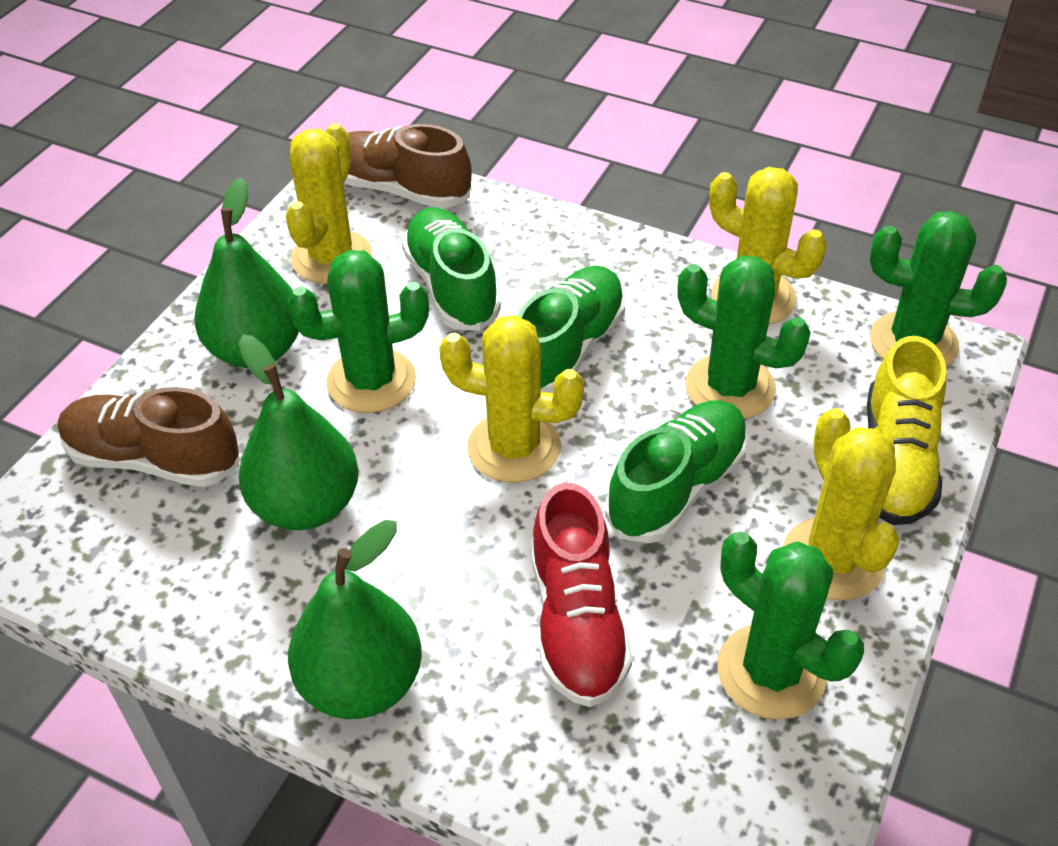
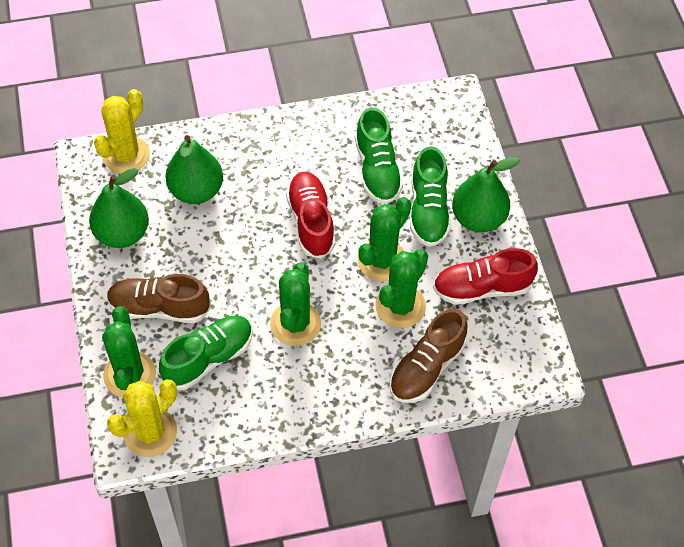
red shoe: [531,483,632,707] = 1 -> [286,172,335,259] [433,248,538,305] = 2
yellow cactus: [286,123,372,284] [439,315,584,483] [709,167,827,325] [783,408,899,601] = 4 -> [94,89,150,174] [107,379,177,457] = 2
yellow shoe: [867,336,947,525] = 1 -> none = 0

